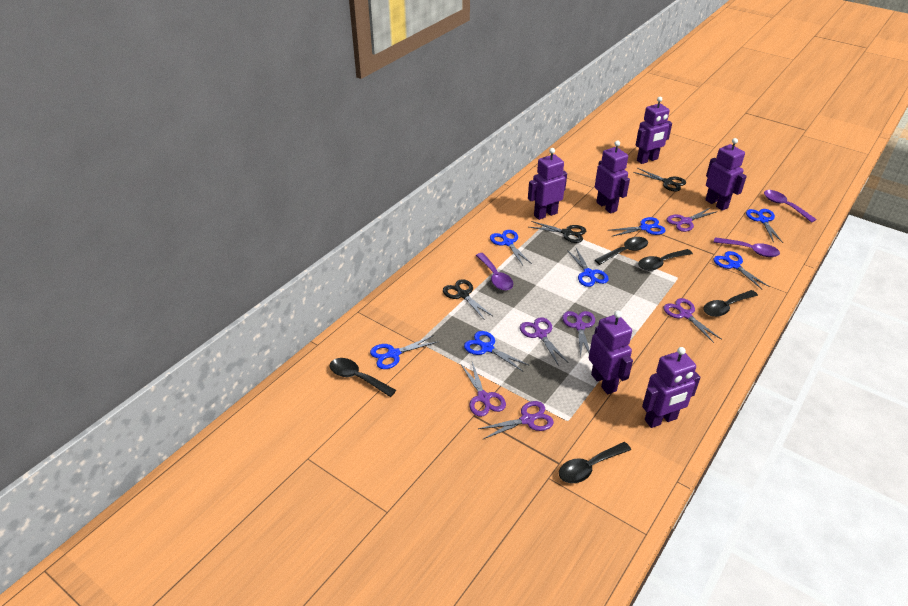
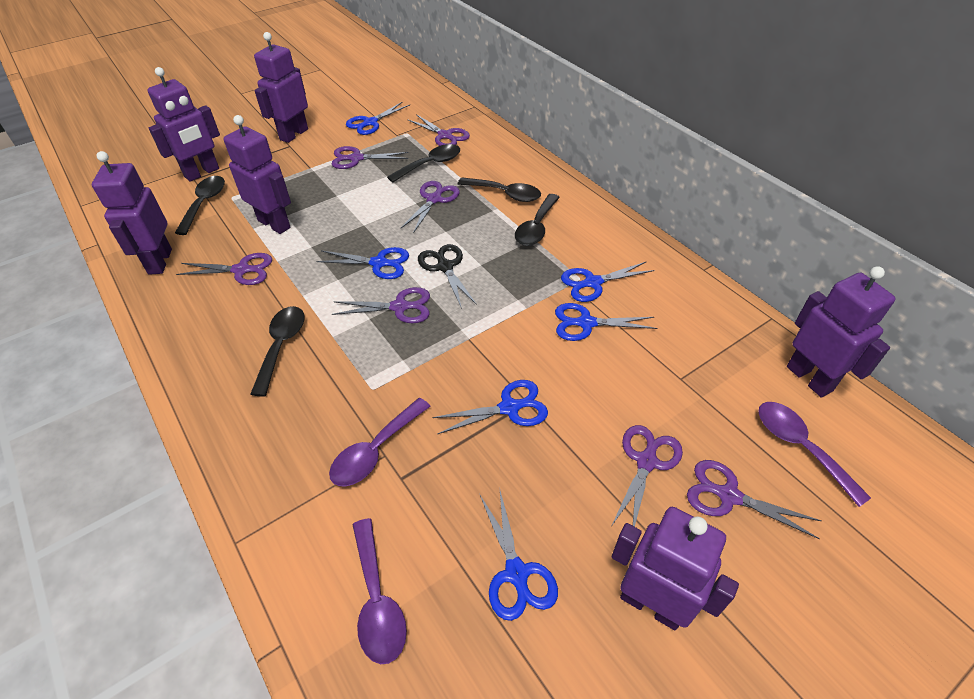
black scissors: [443,279,494,320] [529,221,586,243] [633,168,686,192] = 3 -> [418,244,477,309] = 1
blue scissors: [370,335,437,369] [464,331,530,371] [490,230,532,265] [567,248,609,287] [611,217,666,236] [713,251,770,289] [746,209,783,243] = 7 -> [317,247,409,279] [346,102,410,135] [432,380,548,434] [480,491,558,621] [555,303,657,341] [561,261,655,302] = 6
purple scissors: [461,362,506,417] [478,401,554,439] [520,317,569,366] [562,311,595,359] [663,298,722,343] [667,207,718,232] = 6 -> [176,253,272,285] [332,146,409,169] [332,287,430,323] [401,181,460,233] [407,114,470,146] [612,425,683,527] [687,460,822,539] = 7

